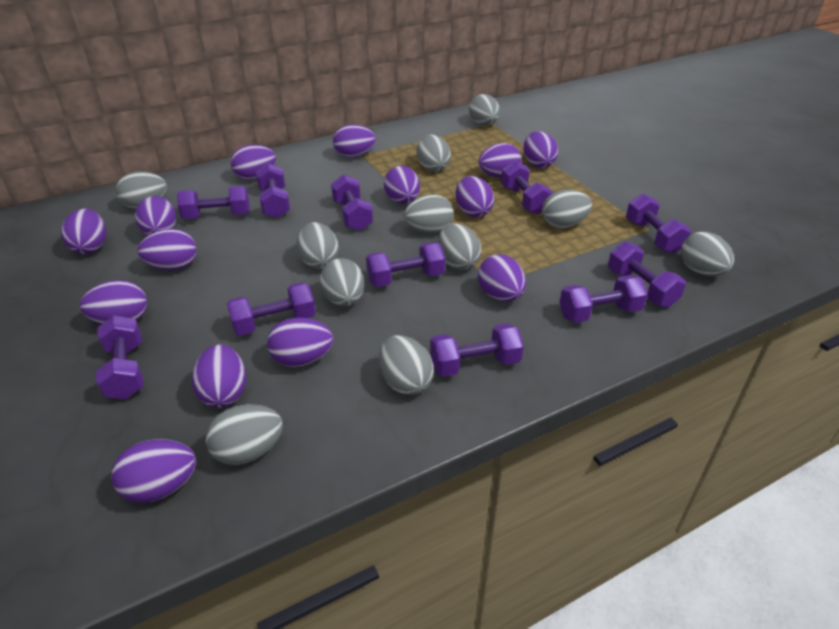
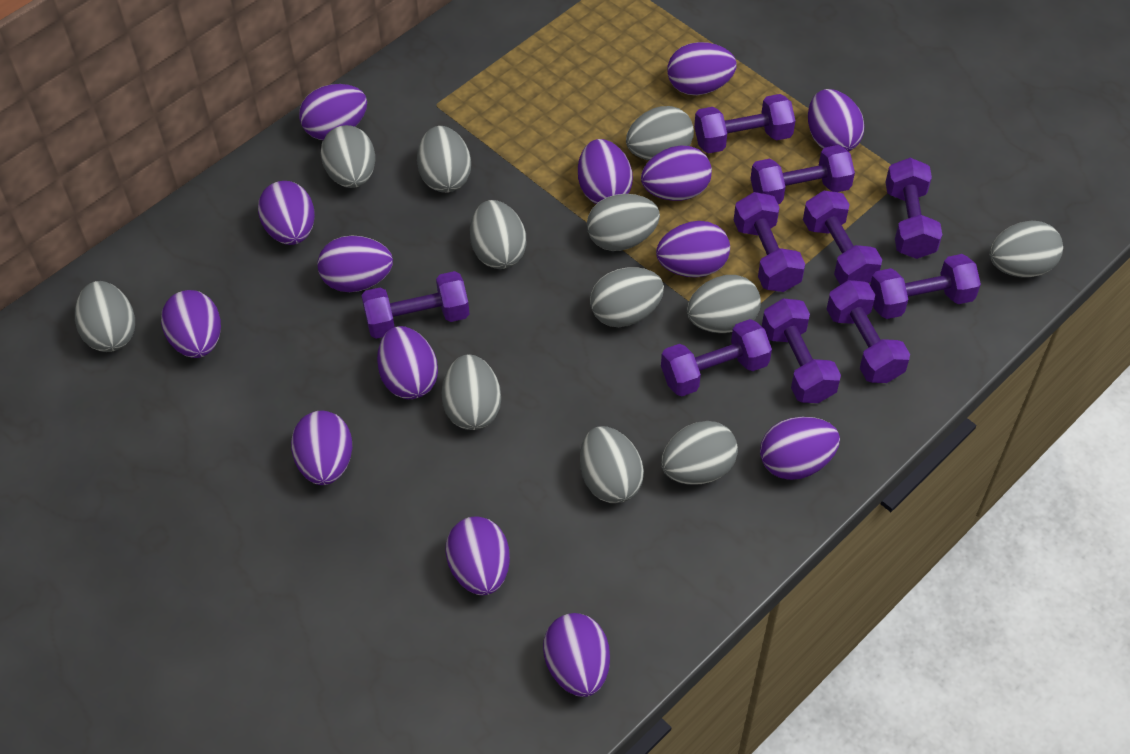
grey egg: [116,171,167,209] [205,405,283,465] [297,222,339,269] [320,258,364,306] [379,335,434,395] [404,194,454,233] [417,135,451,172] [438,223,481,270] [469,94,500,126] [542,189,592,228] [681,231,734,276] = 11 -> [75,281,135,352] [320,125,375,188] [417,126,471,193] [441,354,501,430] [470,200,526,269] [580,426,644,503] [587,194,660,251] [590,267,664,327] [626,106,694,160] [661,421,738,485] [687,275,761,333] [989,221,1063,278] = 12
purple dumbbell: [96,315,144,399] [177,186,250,219] [227,282,316,336] [256,163,290,218] [331,174,373,231] [366,242,445,287] [430,323,524,377] [501,161,553,215] [559,275,648,323] [608,241,686,307] [626,194,691,254] = 11 -> [361,271,469,339] [661,319,772,396] [694,94,795,153] [734,192,805,292] [750,145,855,204] [762,298,841,403] [803,190,882,285] [826,280,910,383] [870,254,981,319] [885,158,942,259] = 10

